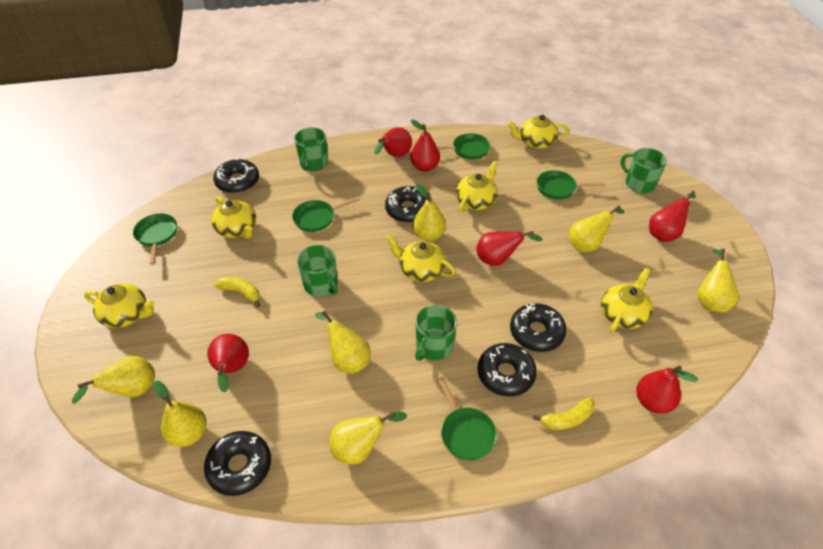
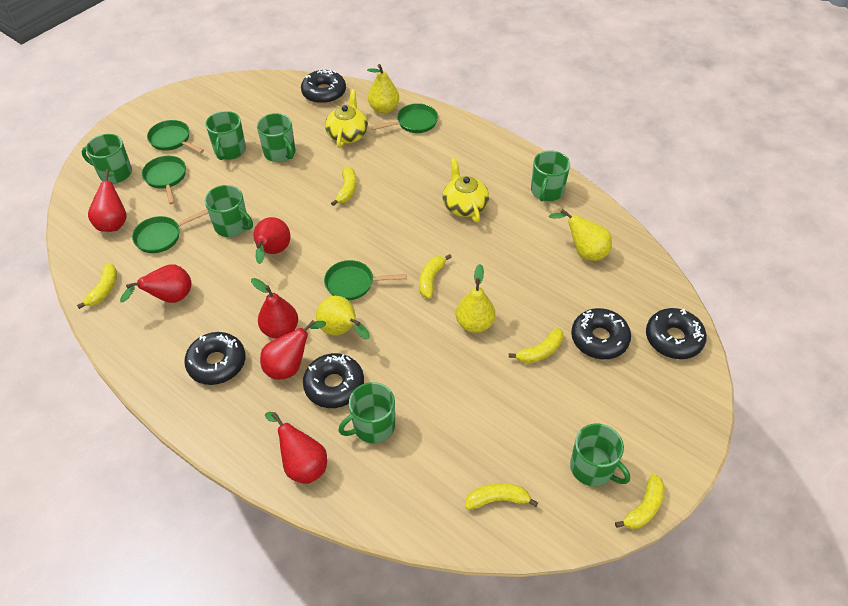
green mug: [294,127,328,171] [297,245,338,297] [415,305,457,361] [621,148,667,193] = 4 -> [81,134,132,184] [205,185,253,237] [206,111,246,160] [257,113,295,162] [338,382,395,443] [531,151,570,201] [570,423,630,487] = 7
yellow banana: [214,277,260,307] [533,397,595,430] = 2 -> [77,263,117,309] [331,166,357,206] [419,254,452,299] [465,483,538,510] [509,328,563,364] [615,474,665,529] = 6
yellow pear: [72,356,155,403] [153,381,207,447] [315,311,370,374] [329,411,407,465] [413,184,446,241] [569,205,624,253] [697,249,739,313] = 7 -> [316,296,370,339] [367,64,399,114] [456,264,495,333] [549,209,612,261] = 4
yellow teapot: [84,283,154,328] [211,196,256,239] [386,235,456,282] [456,161,498,212] [507,115,569,149] [601,268,653,333] = 6 -> [325,89,368,148] [443,158,489,223] = 2

